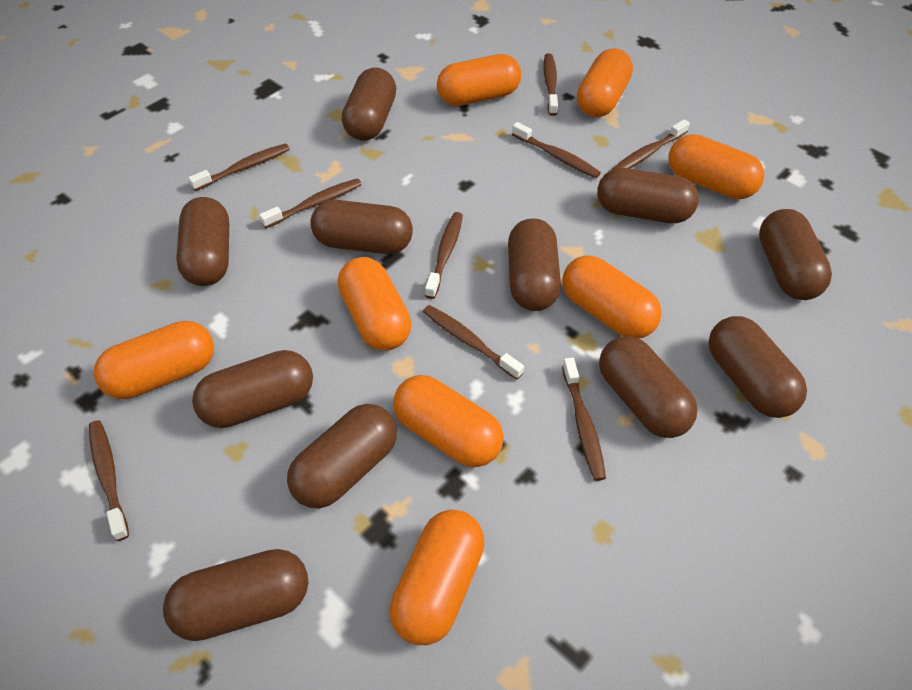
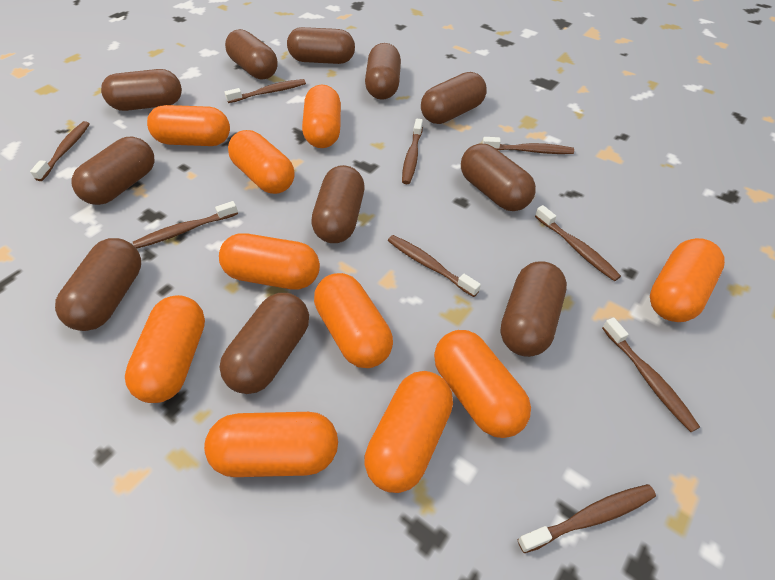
orange capsule: [94,321,214,399] [338,257,411,350] [390,509,485,645] [393,375,504,467] [437,54,521,106] [562,255,662,339] [577,48,633,117] [669,134,764,199] = 8 -> [125,295,205,403] [147,105,230,146] [204,412,338,477] [219,234,320,290] [228,130,295,194] [302,84,341,148] [314,273,393,368] [365,371,453,493] [434,330,531,438] [650,238,725,322] = 10

